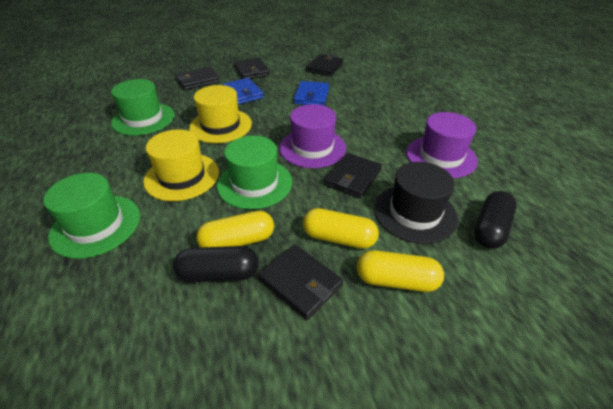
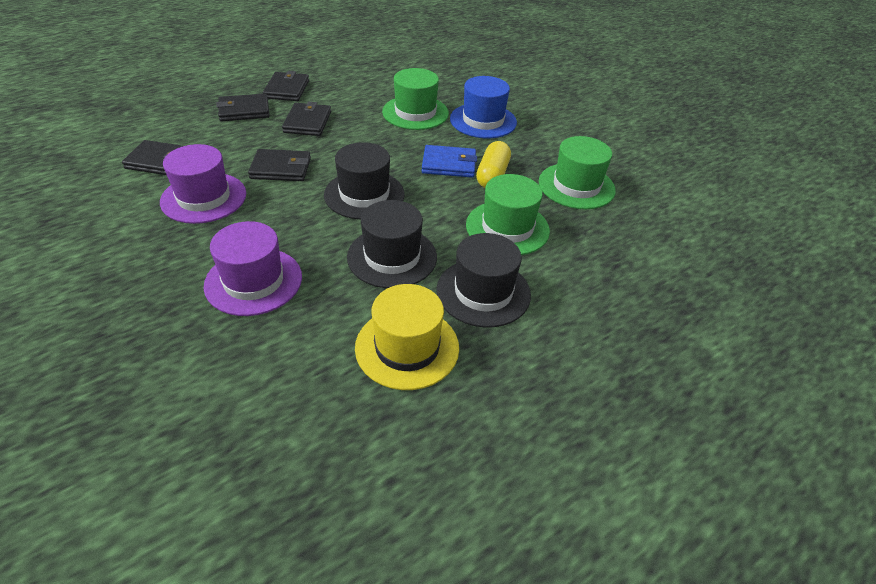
black capsule: [173,246,259,282] [474,191,517,249] = 2 -> none = 0
black hat: [374,162,458,244] = 1 -> [324,142,405,219] [347,200,437,288] [437,233,531,327] = 3
blue hat: none = 0 -> [450,76,517,138] = 1
blue wallet: [222,78,264,104] [294,81,329,106] = 2 -> [422,145,477,178] = 1
yellow capsule: [196,211,274,248] [303,208,379,249] [357,250,444,292] = 3 -> [476,141,511,188] = 1
yellow hat: [143,129,219,201] [189,85,252,143] = 2 -> [355,284,459,390] = 1

